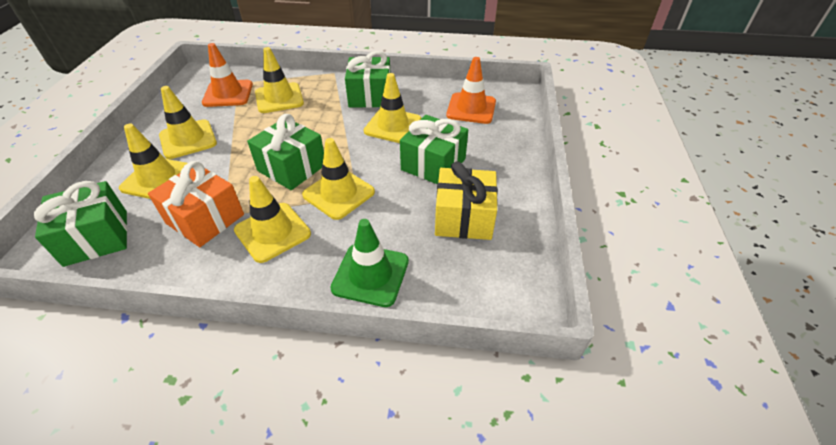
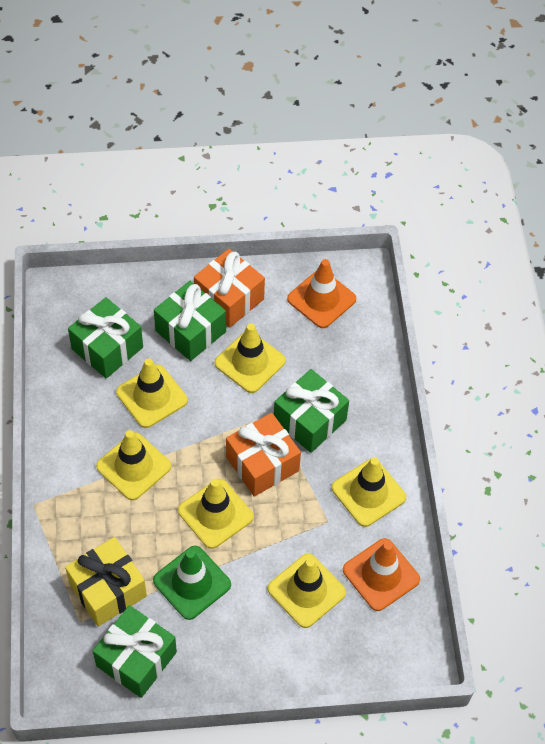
orange gift: [148,161,244,247] = 1 -> [194,249,265,328] [226,413,301,496] = 2

